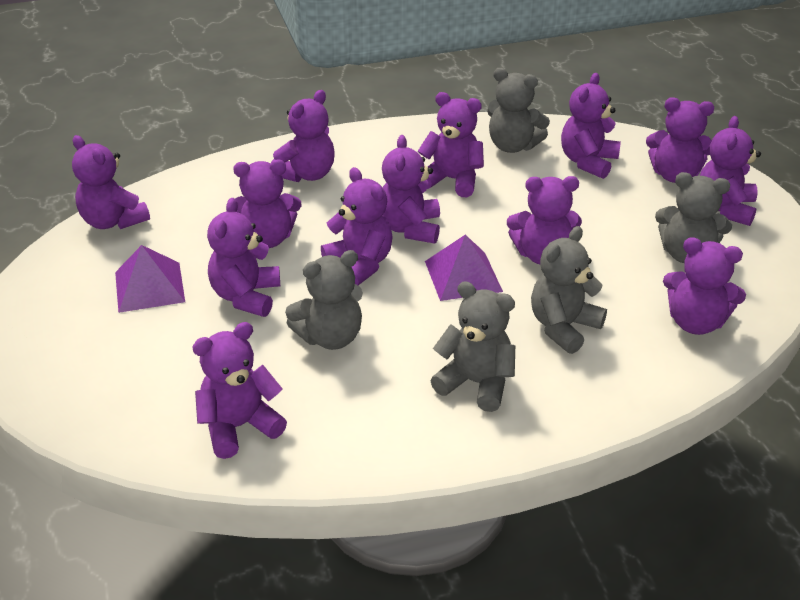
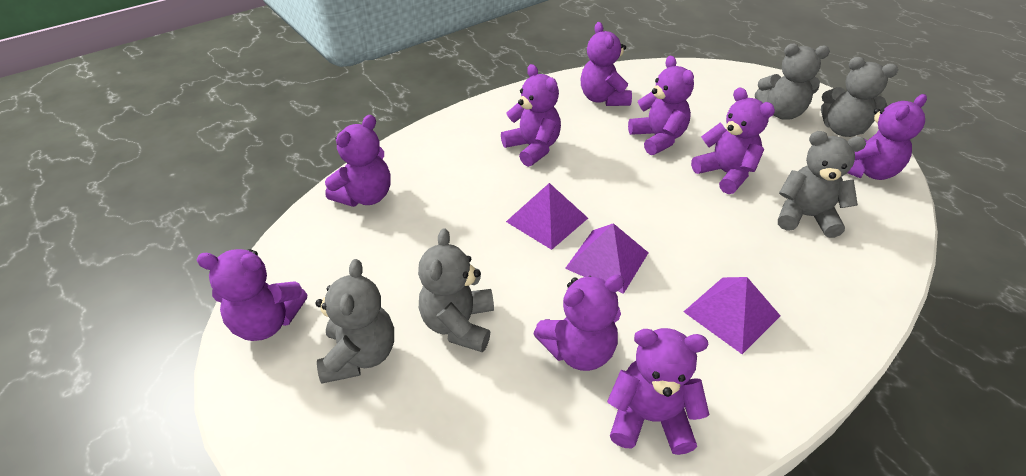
purple pyramid: [115,245,185,313] [425,235,503,301] = 2 -> [506,183,588,250] [565,223,649,294] [684,277,780,354] = 3
purple teddy bear: [72,135,150,229] [192,322,287,459] [207,198,280,317] [233,160,302,248] [272,90,335,182] [321,167,392,285] [382,135,440,244] [418,92,484,197] [507,176,582,264] [561,73,621,179] [646,97,714,183] [663,237,746,335] [700,116,761,226] = 13 -> [197,249,307,341] [325,115,391,207] [501,64,561,167] [533,274,625,371] [581,22,632,106] [607,328,709,455] [628,56,694,155] [691,88,775,194] [848,94,927,180] = 9

